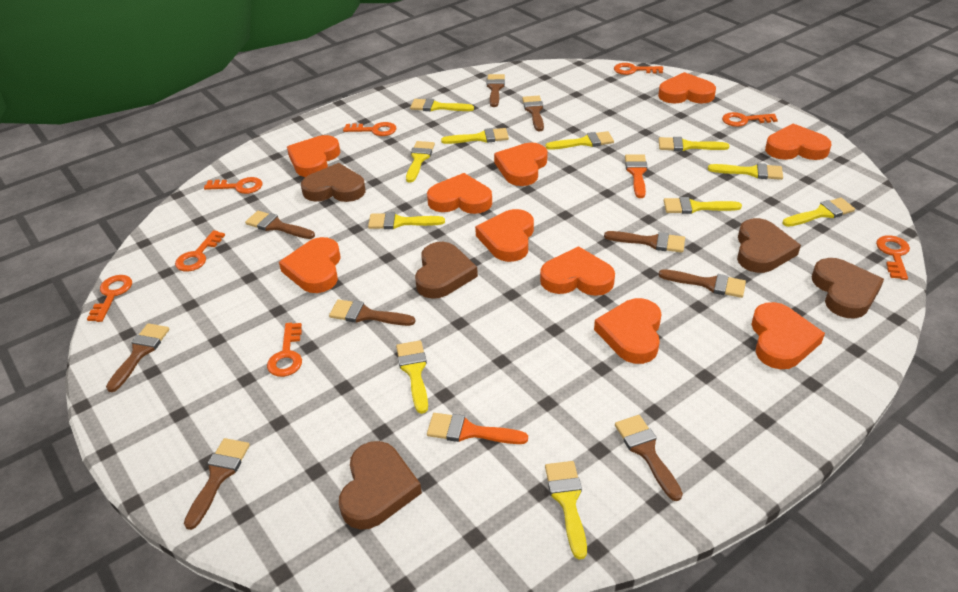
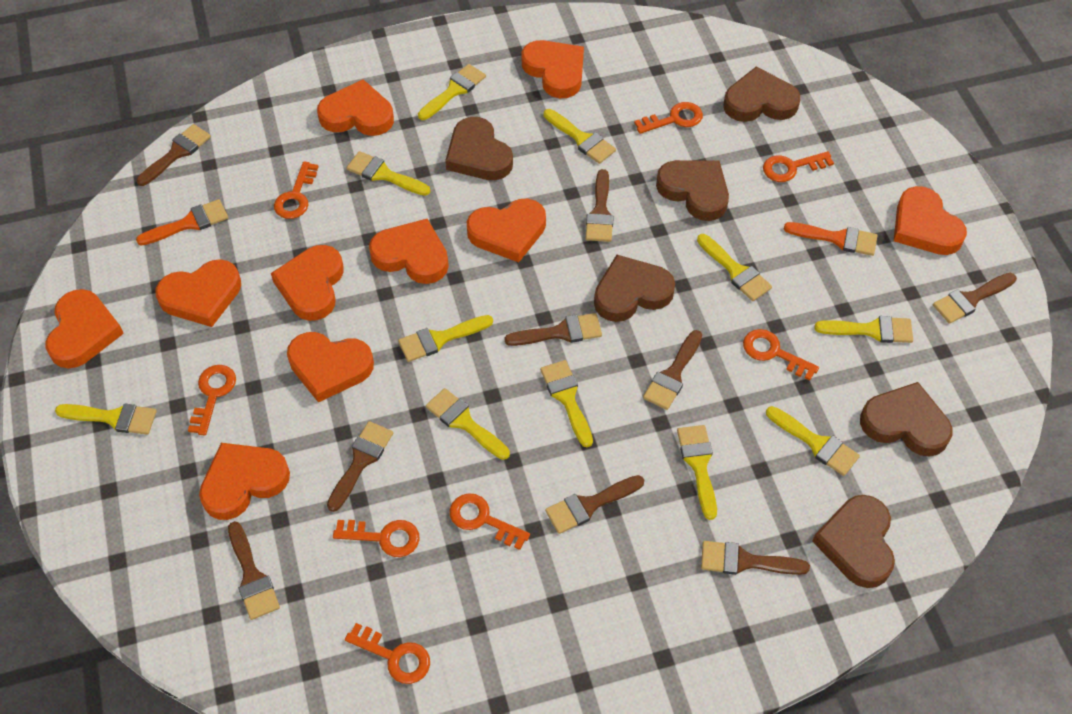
brown heart: [301,163,366,202] [339,441,422,530] [415,242,478,299] [737,218,801,273] [812,258,884,319] = 5 -> [445,117,513,180] [594,255,675,322] [656,160,729,221] [723,67,800,122] [812,495,895,588] [860,382,952,457] = 6

